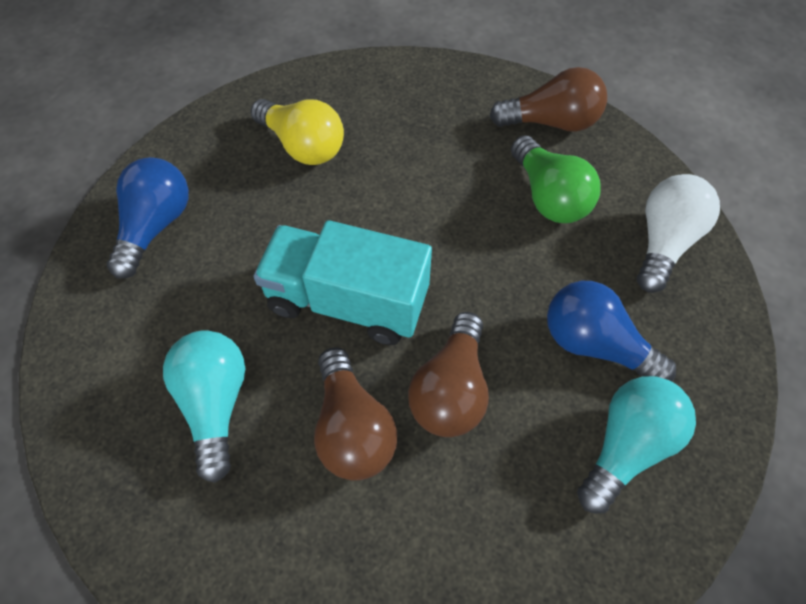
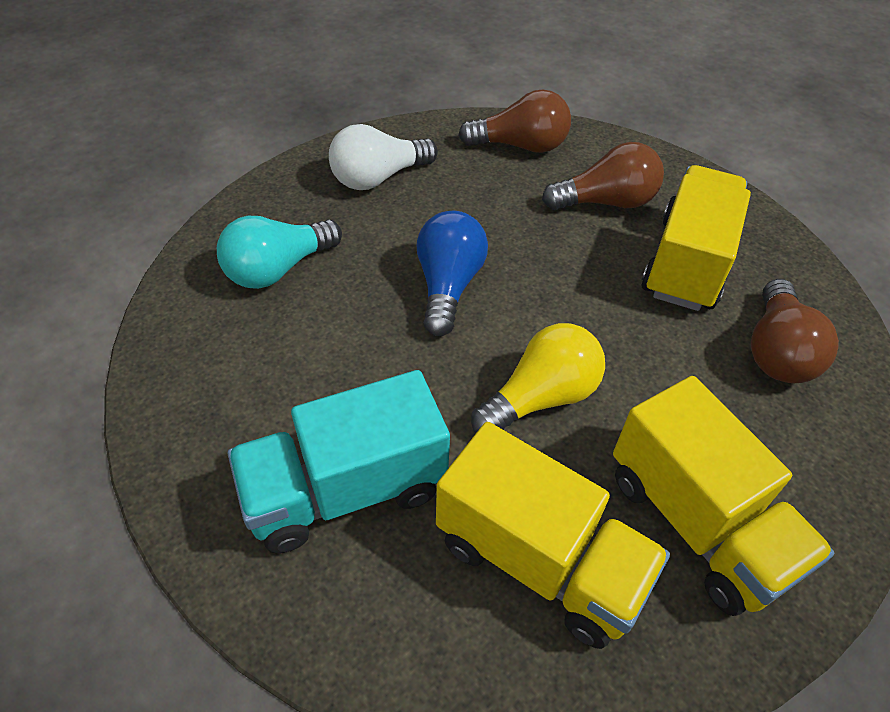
blue light bulb: [107,157,189,279] [547,281,676,381] = 2 -> [417,211,488,336] = 1
green light bulb: [511,135,601,223] = 1 -> none = 0
turquoise light bulb: [163,330,245,483] [577,376,696,513] = 2 -> [217,216,342,289] = 1
yellow truck: none = 0 -> [436,422,670,649] [613,376,834,616] [642,165,751,311] = 3

